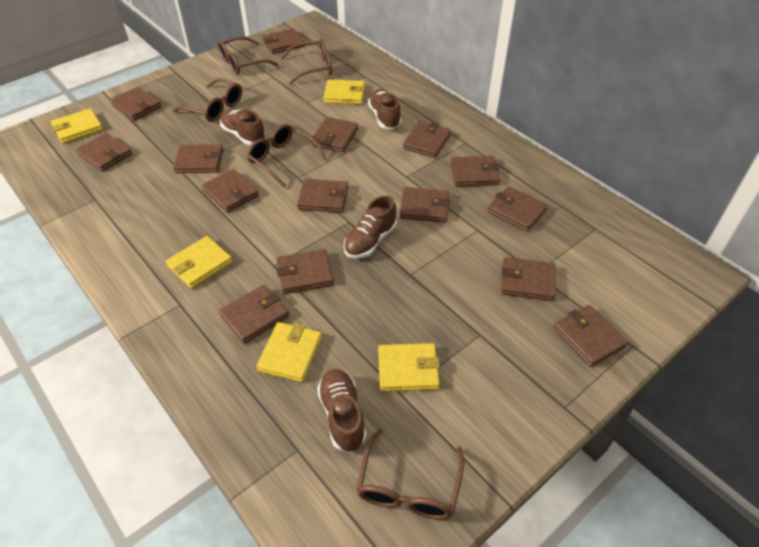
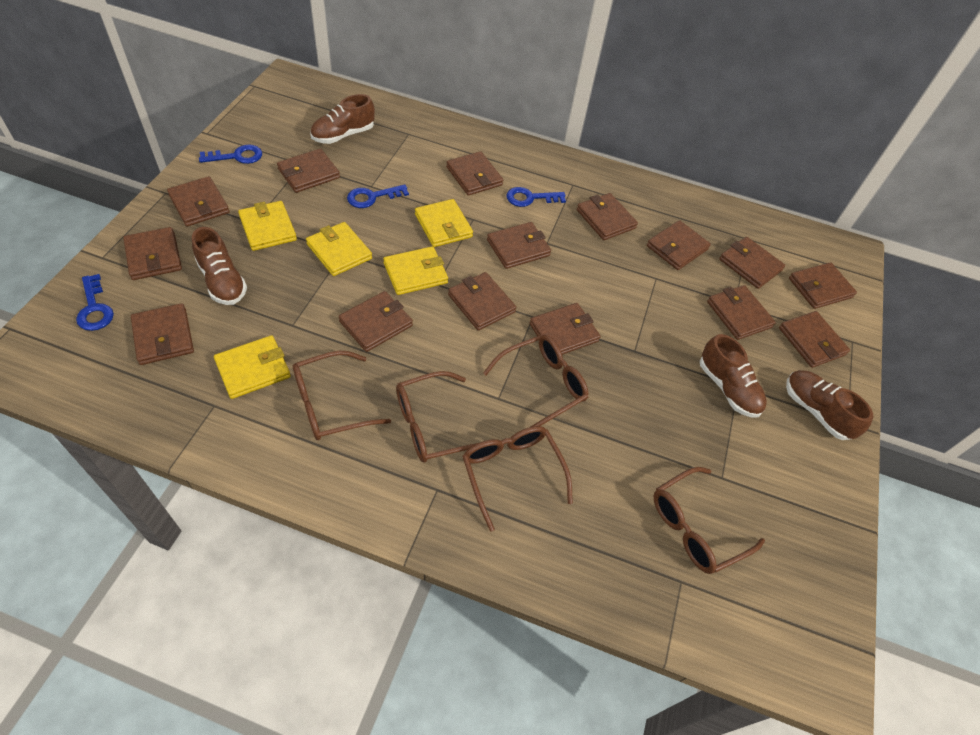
blue key: none = 0 -> [76,274,114,331] [199,144,262,164] [347,184,409,208] [507,187,566,207] = 4

